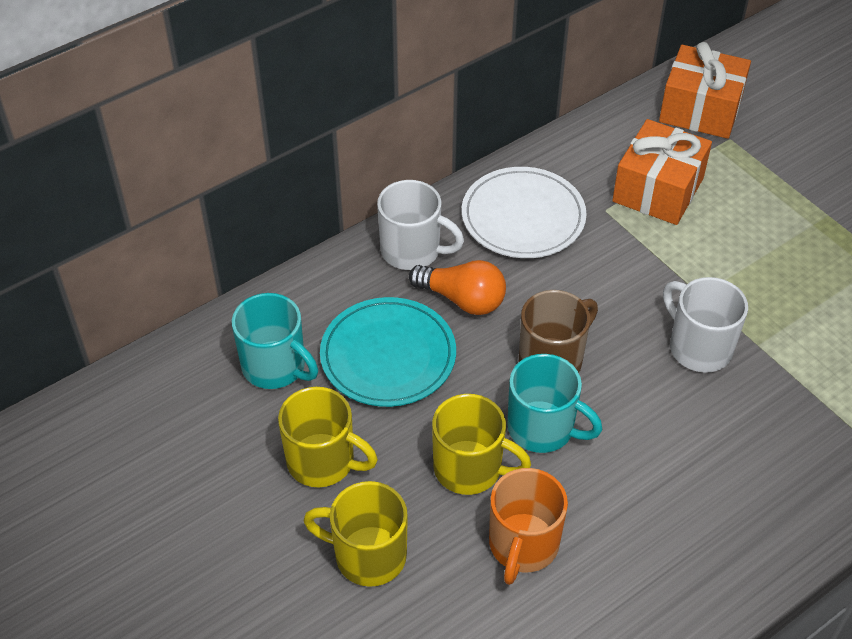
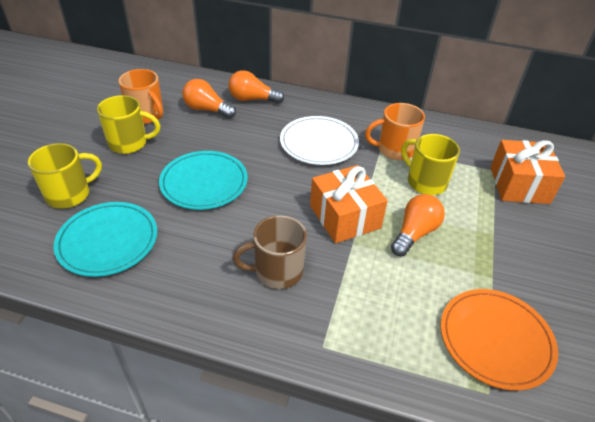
orange light bulb: [409,260,506,315] = 1 -> [182,79,236,118] [228,70,284,103] [391,194,445,256] = 3
orange mug: [489,468,568,585] = 1 -> [119,69,163,124] [365,103,425,160] = 2
orange plate: none = 0 -> [441,289,558,391] = 1
turquoise mug: [232,293,318,389] [507,354,602,453] = 2 -> none = 0
turquoise plate: [320,297,456,407] = 1 -> [54,202,157,277] [159,151,248,210] = 2
white mug: [377,180,464,270] [663,277,748,373] = 2 -> none = 0

